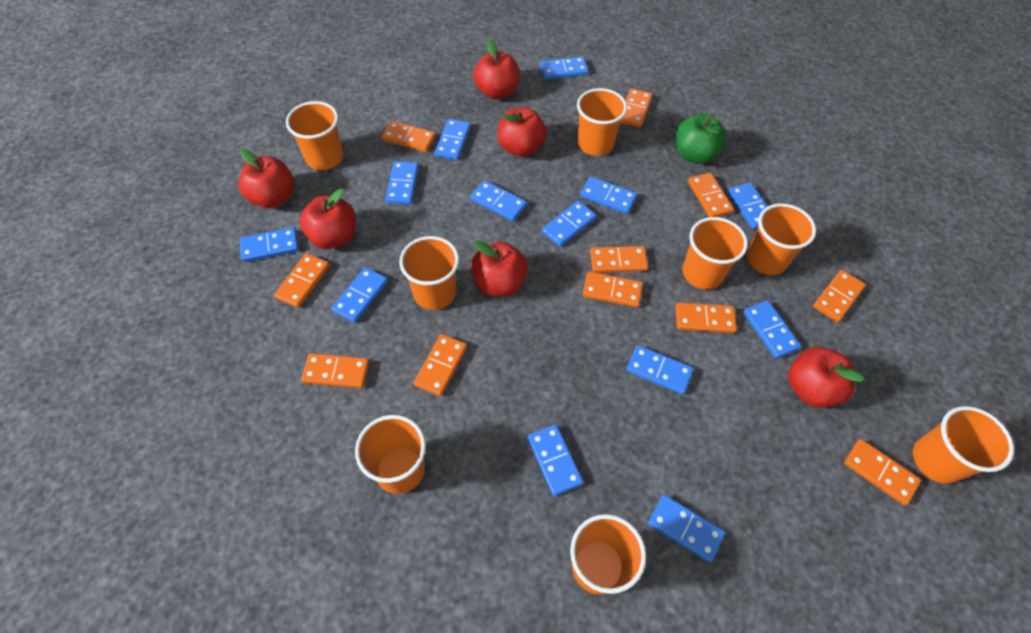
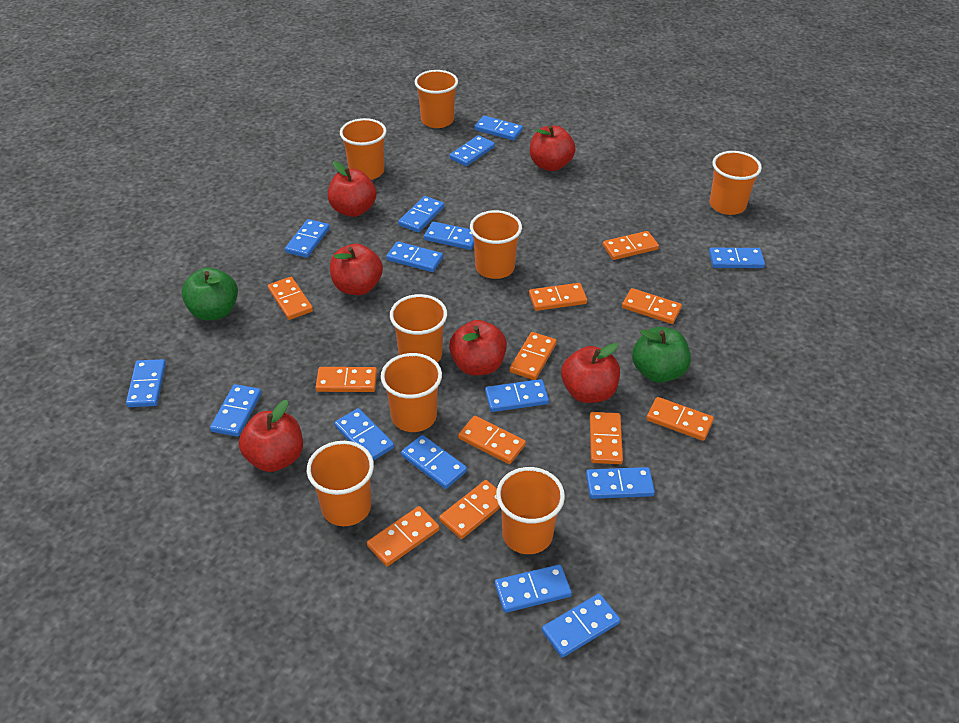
blue domino: [240,227,299,262] [331,267,388,323] [385,161,419,205] [434,119,471,160] [470,180,527,221] [528,425,583,496] [540,57,588,79] [542,201,596,247] [580,176,637,214] [626,345,694,394] [648,495,725,563] [728,183,768,229] [743,301,801,359] = 13 -> [126,359,166,407] [210,384,262,437] [285,219,330,258] [334,408,394,461] [386,241,443,272] [398,196,444,232] [401,435,467,489] [424,222,474,250] [449,135,495,166] [474,116,523,140] [485,379,549,412] [495,564,572,613] [542,594,620,658] [586,467,655,499] [709,248,765,268] = 15
green apple: [676,114,726,164] = 1 -> [181,267,238,321] [632,327,691,383] = 2

